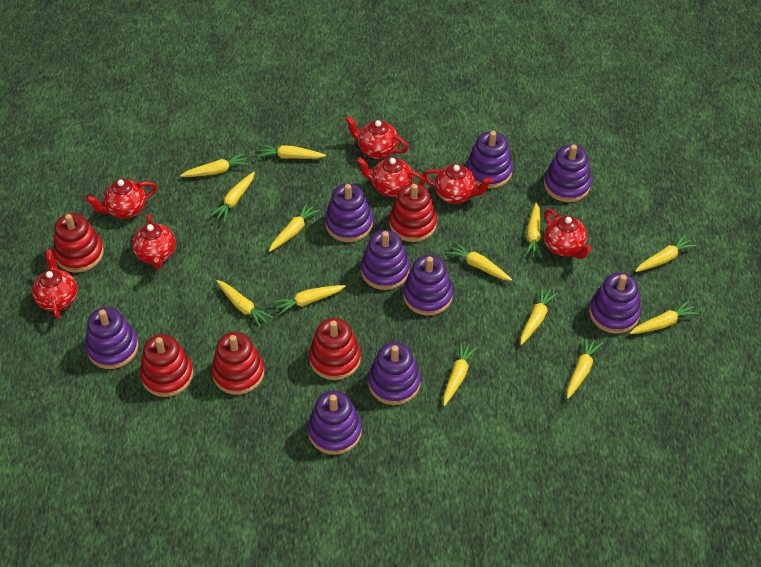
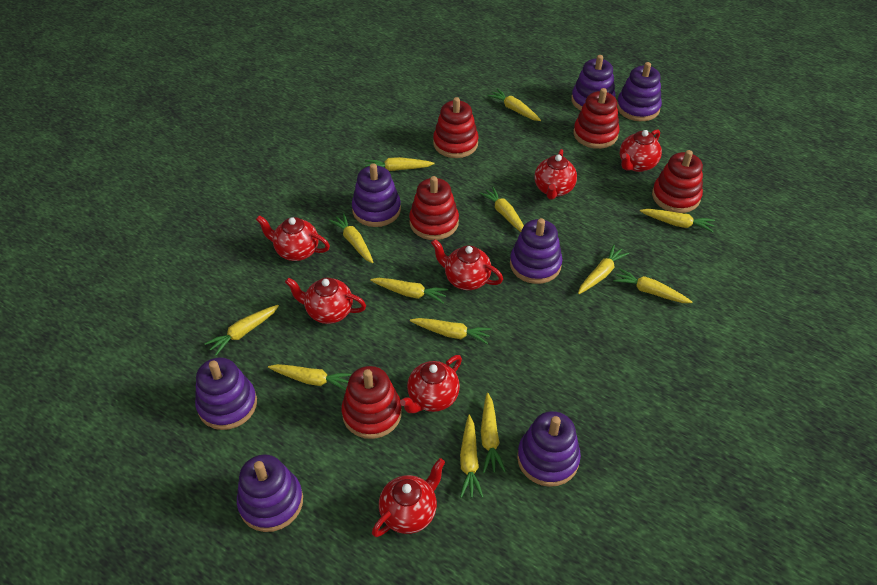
purple stacking toy: [85,307,138,369] [308,391,362,455] [325,183,373,242] [361,230,410,290] [368,342,421,405] [403,255,453,316] [467,131,513,189] [544,144,591,202] [589,272,641,334] = 9 -> [195,358,257,430] [237,454,303,532] [352,163,401,227] [510,218,563,284] [517,411,581,487] [571,55,615,111] [617,62,662,121] = 7

